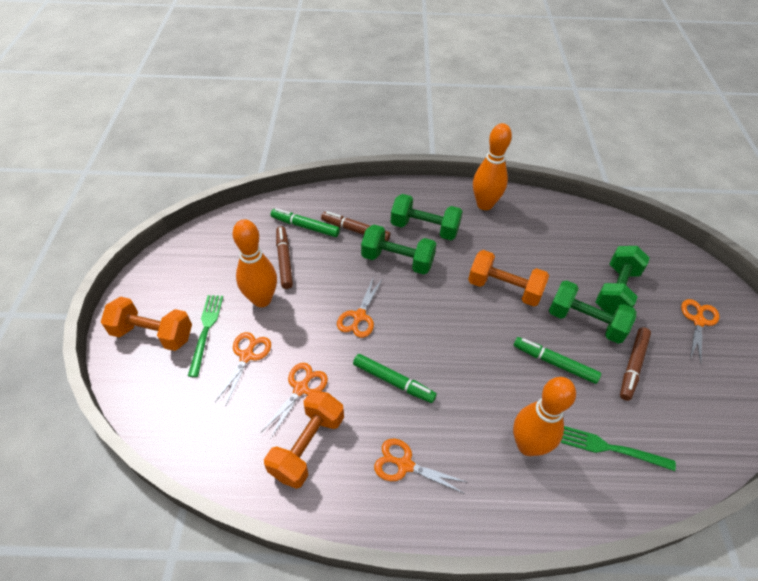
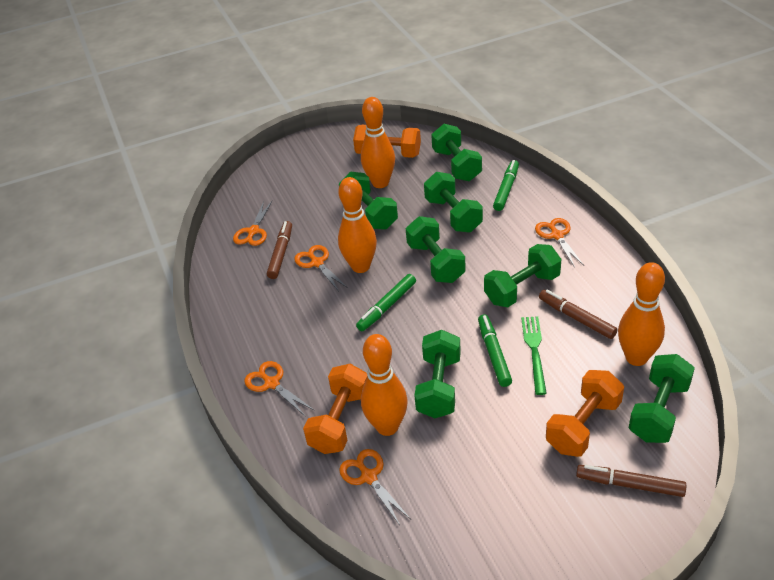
green dumbbell: [361,225,436,274] [391,194,463,240] [549,280,636,344] [596,246,650,315] = 4 -> [339,172,398,230] [406,216,466,283] [414,330,461,418] [424,172,483,233] [431,124,482,181] [484,244,561,307] [629,354,695,443] = 7
green fork: [188,295,223,377] [561,426,676,471] = 2 -> [521,316,547,395] = 1
orange bowling pin: [233,219,277,307] [473,123,512,210] [513,377,576,456] = 3 -> [338,177,377,273] [361,97,395,188] [361,334,408,436] [618,262,665,366] = 4

